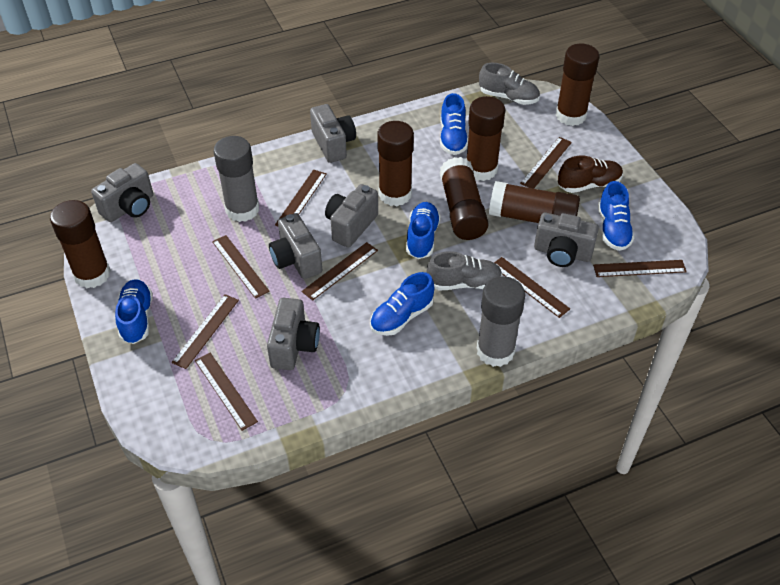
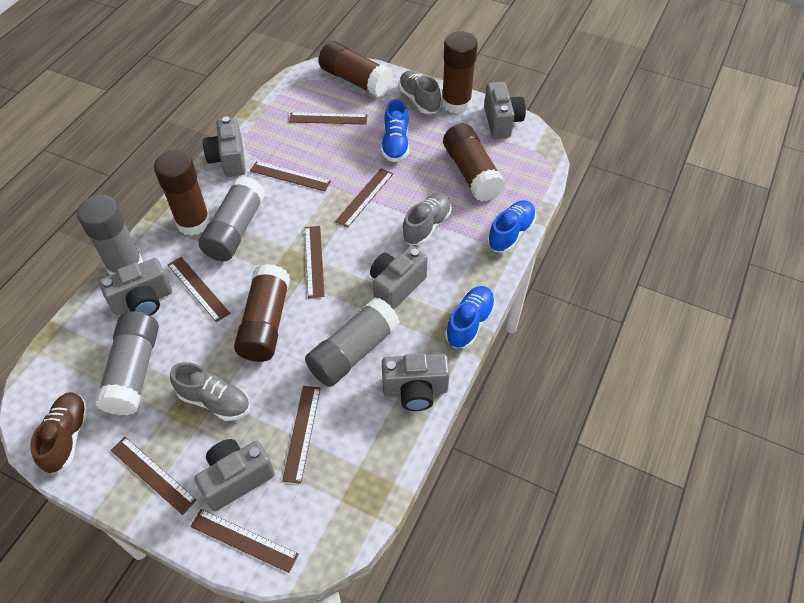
blue shoe: [115,279,153,344] [370,272,434,336] [406,202,441,259] [440,93,468,155] [598,181,634,251] = 5 -> [381,99,409,162] [445,286,496,348] [487,200,536,253] = 3
brown glue stick: [50,200,111,288] [377,121,414,206] [439,157,489,240] [467,96,505,181] [489,181,580,223] [555,44,599,126] = 6 -> [154,150,210,236] [234,264,290,362] [319,41,393,98] [441,31,478,114] [443,123,505,202] = 5
grey glue stick: [213,136,259,222] [477,276,526,367] = 2 -> [77,195,143,275] [95,311,159,415] [198,176,266,261] [305,297,400,387] = 4
grey shoe: [427,251,502,290] [479,63,540,105] = 2 -> [170,362,250,421] [399,70,441,114] [402,193,452,245] = 3

